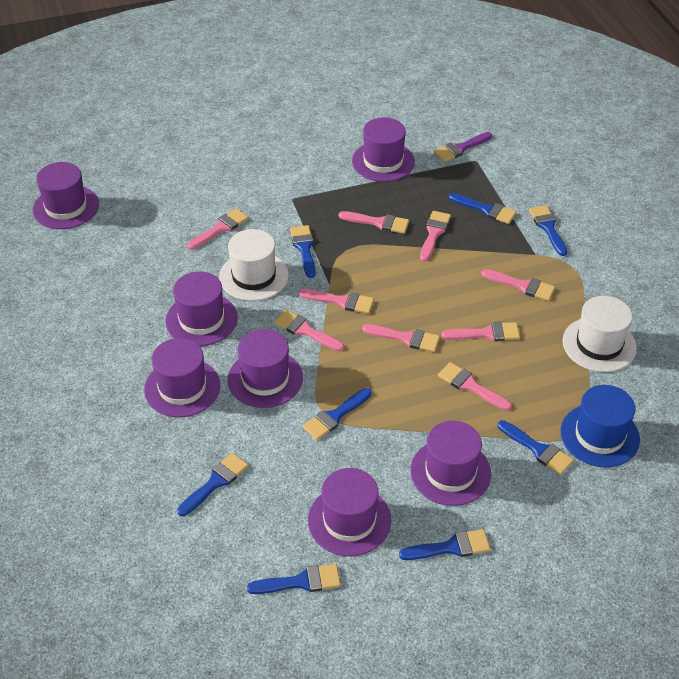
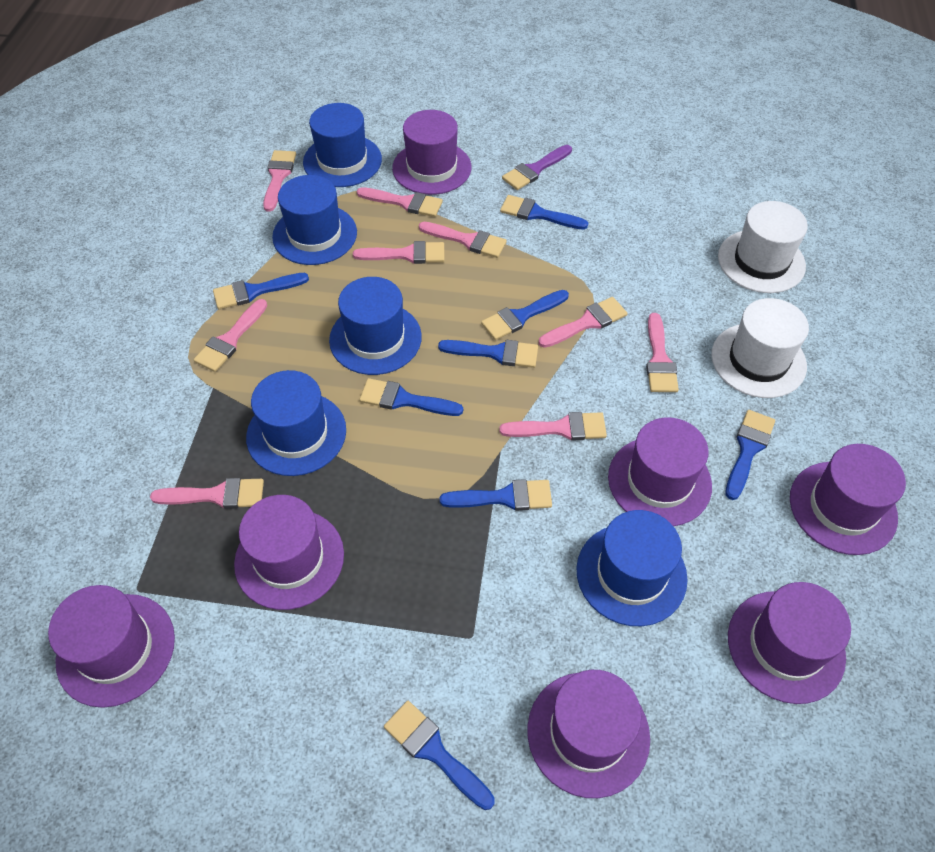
blue hat: [560,385,640,467] = 1 -> [246,370,346,476] [272,175,357,265] [303,103,382,187] [329,277,422,375] [576,510,688,626] = 5

